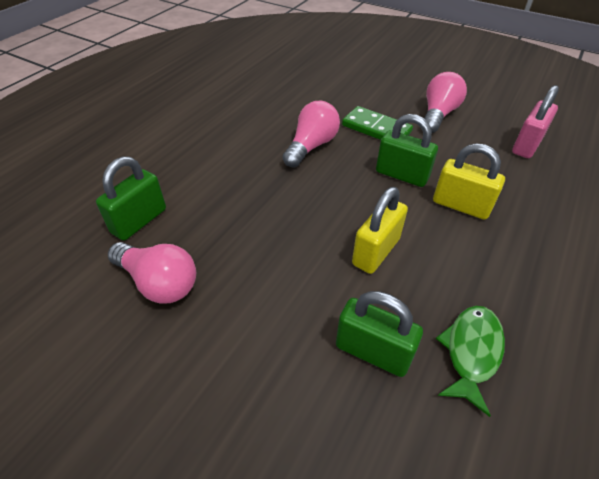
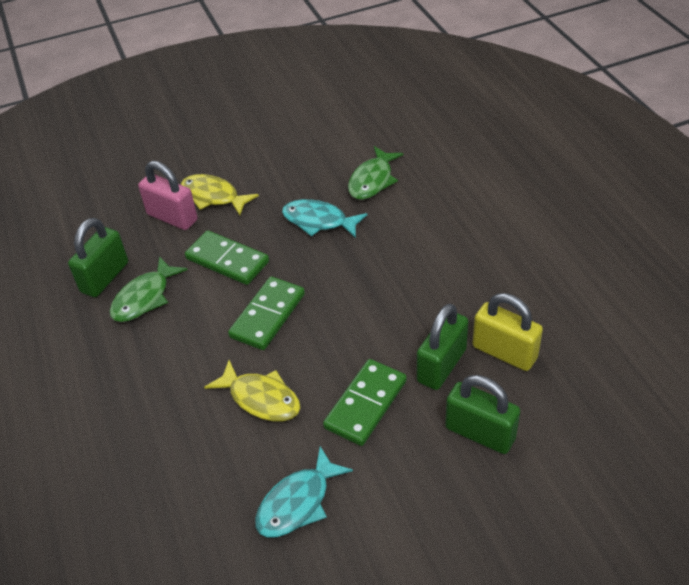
green domino: [342,106,413,140] = 1 -> [185,230,269,285] [228,276,305,350] [323,359,407,446] = 3
green fish: [436,306,505,417] = 1 -> [110,256,188,322] [348,146,404,200] = 2
pink light bulb: [108,242,196,303] [283,101,340,168] [424,72,467,133] = 3 -> none = 0
turquoise fish: none = 0 -> [255,446,353,538] [282,199,367,238] = 2
yellow fish: none = 0 -> [181,174,259,216] [204,360,300,421] = 2
yellow padlock: [352,187,408,274] [433,143,505,220] = 2 -> [472,293,543,371] = 1

